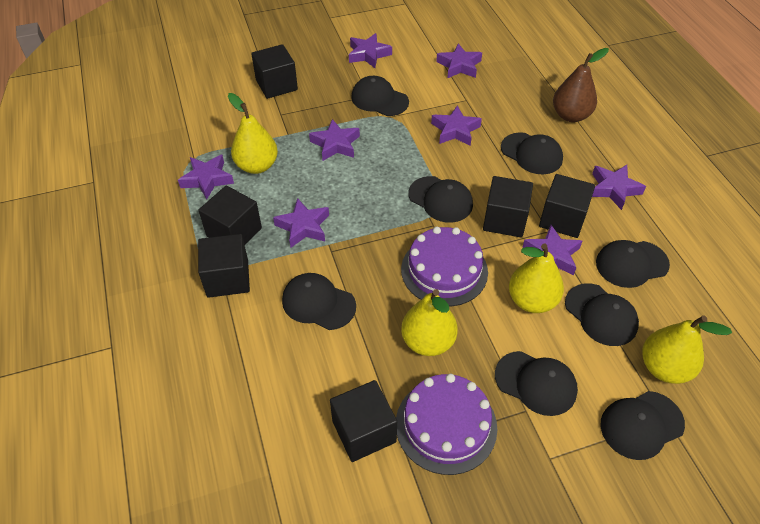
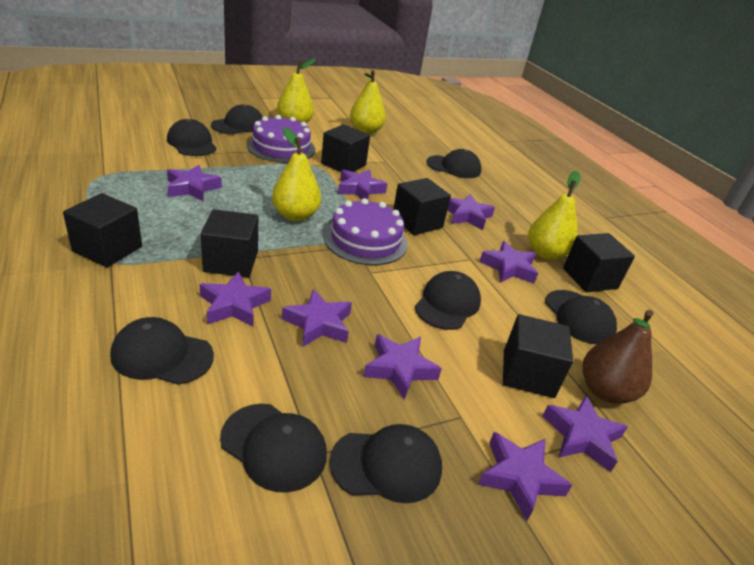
purple star: [178,155,234,200] [273,198,329,248] [309,119,360,161] [349,33,392,68] [431,105,482,146] [436,44,482,78] [522,225,582,275] [592,165,646,210] = 8 -> [167,165,222,201] [199,272,271,326] [282,289,352,347] [338,169,387,200] [363,334,442,400] [448,194,495,230] [478,432,572,520] [479,241,538,283] [542,395,628,472] = 9

